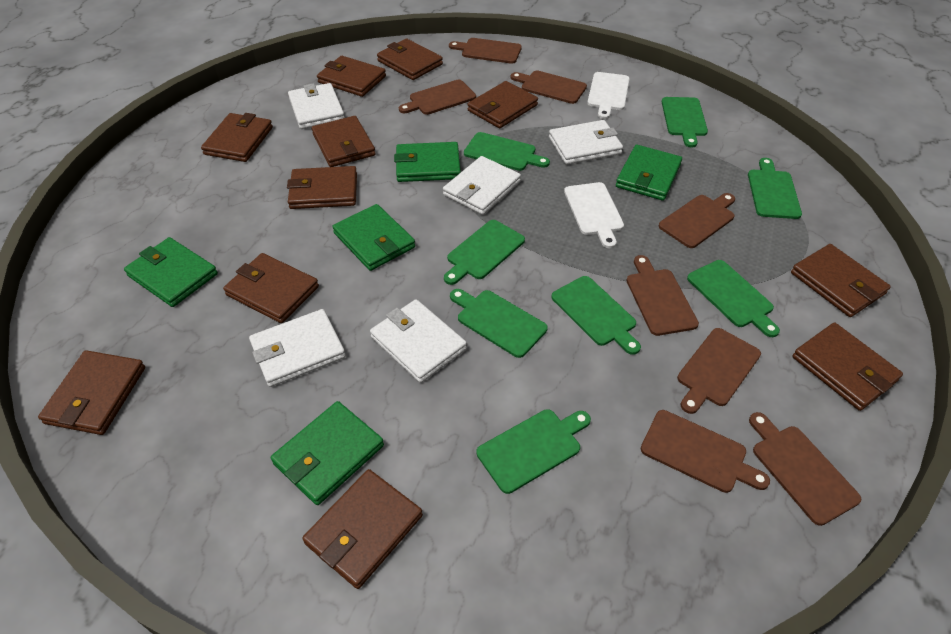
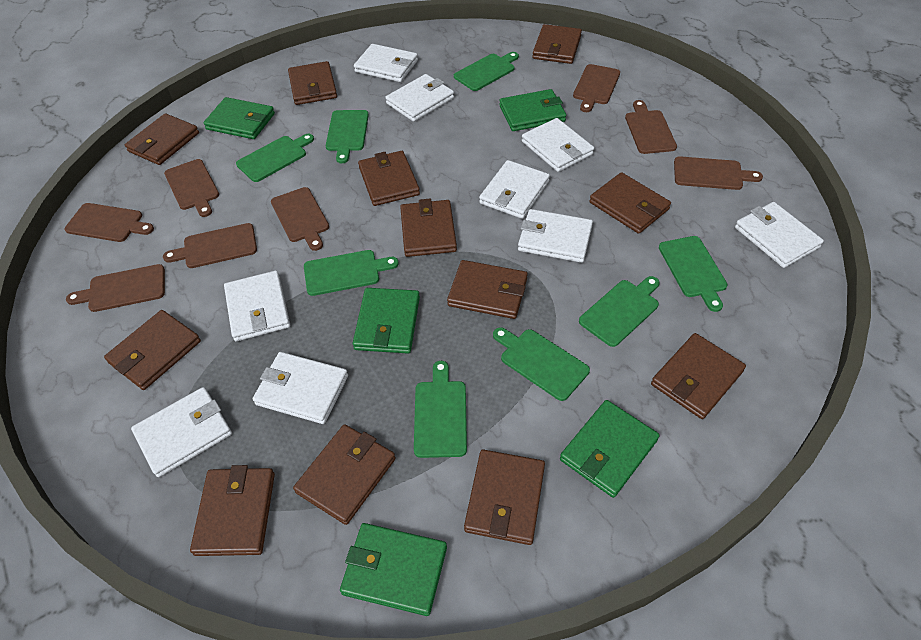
brown wallet: [38,350,145,435] [201,113,273,162] [223,253,319,323] [287,166,357,209] [302,469,423,589] [312,116,376,167] [317,56,386,97] [377,39,443,80] [467,81,538,128] [791,244,891,317] [792,323,903,411] = 11 -> [104,310,201,390] [125,113,199,165] [190,465,275,556] [288,61,337,105] [293,424,396,525] [358,151,420,206] [400,199,457,257] [447,260,528,319] [464,450,545,545] [532,24,582,64] [589,172,671,234] [651,333,746,419] = 12
white cutting board: [564,182,624,248] [587,72,630,119] = 2 -> none = 0
white wallet: [249,309,346,387] [288,83,345,129] [370,299,467,383] [443,156,521,215] [549,120,623,164] = 5 -> [131,387,232,477] [224,271,290,341] [253,352,348,424] [354,44,418,82] [385,74,454,122] [479,160,550,219] [518,209,593,263] [522,118,594,172] [735,202,824,268] = 9

